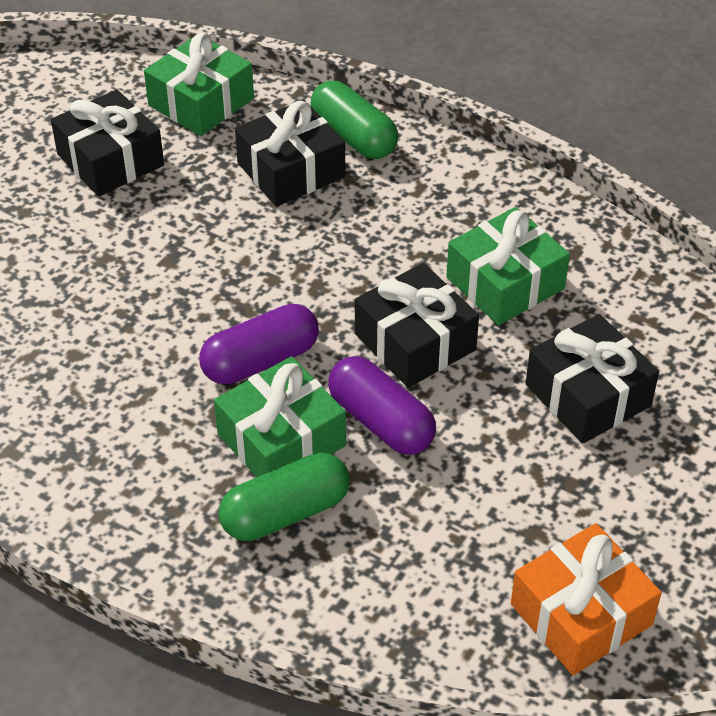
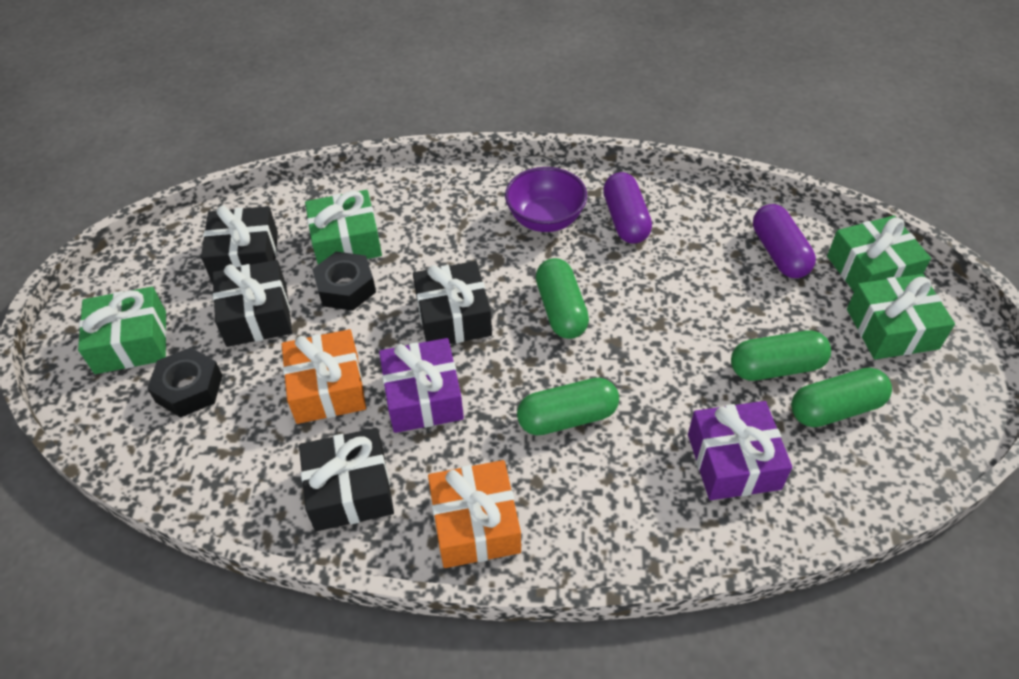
black nut: none = 0 -> [147,347,223,418] [312,252,376,311] = 2
green capsule: [219,453,350,541] [310,81,398,159] = 2 -> [517,378,619,435] [536,258,589,339] [731,330,831,381] [791,368,892,427] = 4
green gift: [144,33,254,136] [214,356,346,477] [446,207,570,325] = 3 -> [78,287,167,374] [305,190,382,264] [827,215,931,292] [847,274,955,359] = 4
orange gift: [511,523,661,675] = 1 -> [282,329,366,424] [428,460,521,568] = 2
purple bowl: none = 0 -> [505,167,587,232] = 1
purple gift: none = 0 -> [379,338,464,433] [688,401,792,500] = 2

